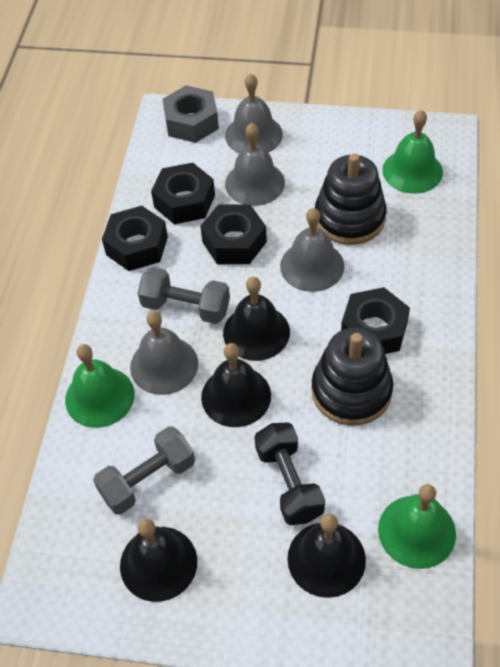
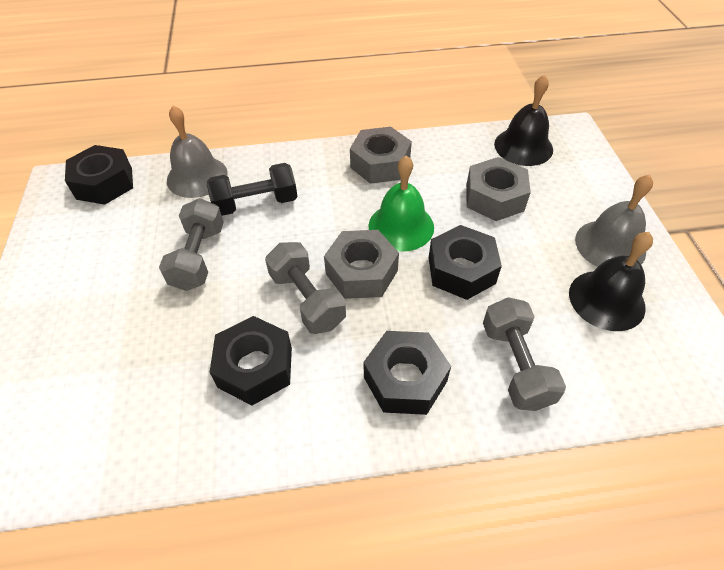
black bell: [120,519,197,602] [201,343,271,427] [223,277,290,361] [287,514,366,598] = 4 -> [494,75,553,166] [569,232,653,331] = 2
black stacking toy: [311,328,393,426] [315,154,387,245] = 2 -> none = 0
green bell: [65,344,135,428] [378,484,456,569] [382,110,443,194] = 3 -> [368,155,434,252] = 1
grey bell: [130,311,198,395] [225,73,283,153] [225,123,285,206] [280,208,344,292] = 4 -> [167,106,228,198] [575,174,653,267] = 2
grey dumbbell: [93,426,195,515] [138,267,230,324] = 2 -> [159,198,224,291] [265,242,346,334] [483,297,566,411] = 3
grey nut: [162,86,219,143] = 1 -> [324,230,399,299] [350,127,412,184] [466,157,531,221] = 3

